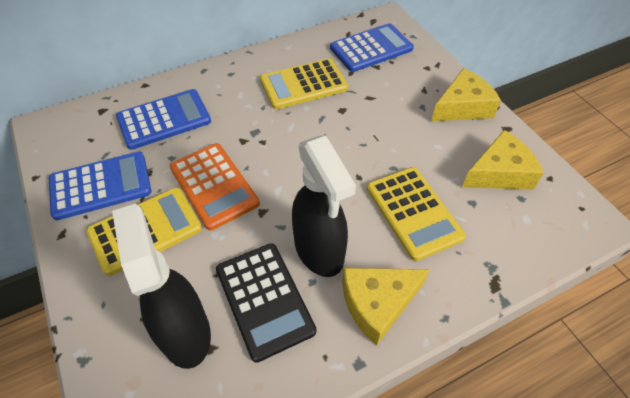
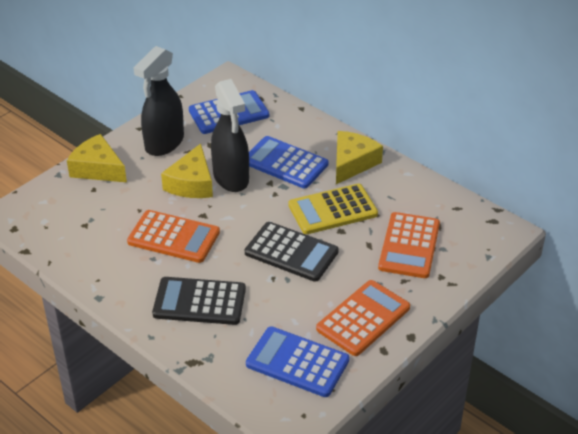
black calculator: [216,244,316,363] = 1 -> [152,277,246,325] [245,222,339,282] = 2
orange calculator: [170,143,260,230] = 1 -> [127,210,220,263] [316,280,410,356] [378,212,440,278] = 3
yellow calculator: [86,187,202,276] [260,58,348,109] [367,167,466,261] = 3 -> [289,184,378,234] = 1

